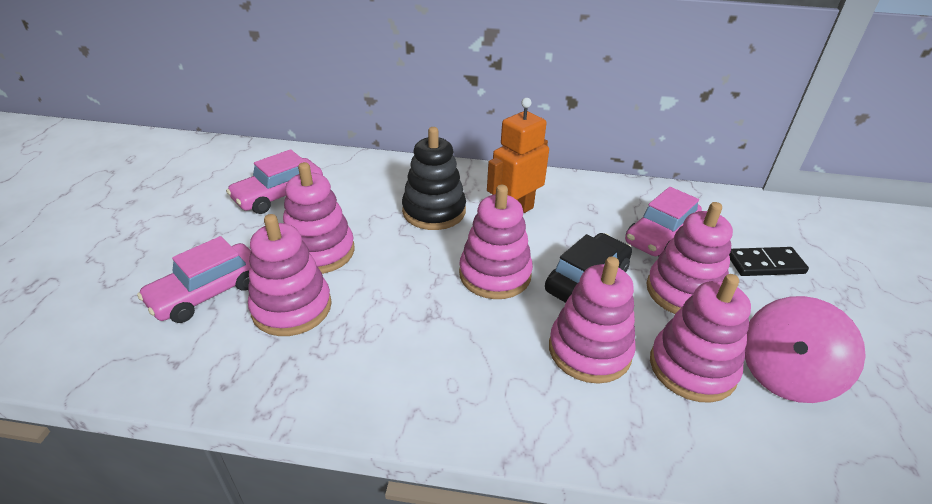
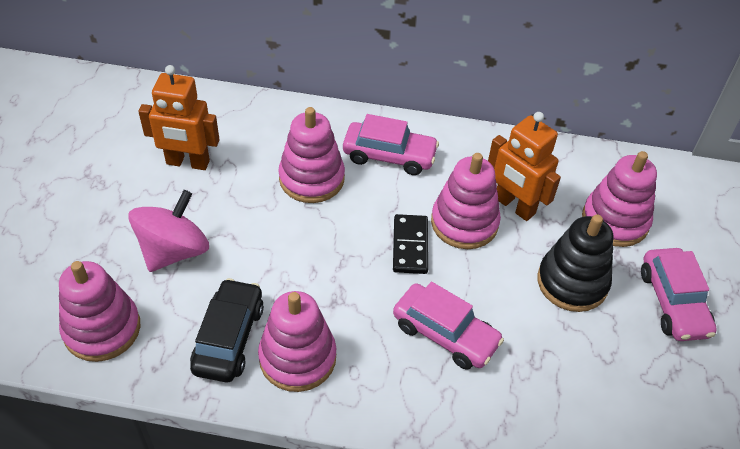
orange robot: [487,98,549,213] = 1 -> [138,65,220,170] [488,112,561,221] = 2
pink stacking toy: [248,214,332,336] [283,162,355,274] [459,185,533,299] [549,257,636,384] [647,202,733,314] [650,274,751,403] = 6 -> [59,261,140,362] [258,291,336,392] [278,107,345,203] [431,153,501,249] [582,151,657,247] = 5

